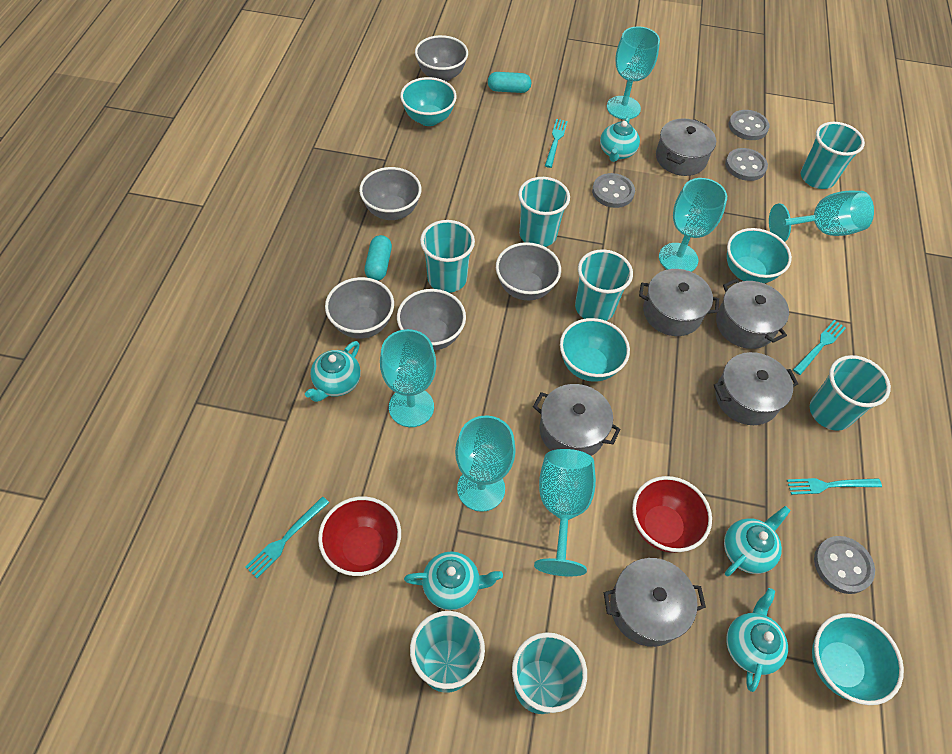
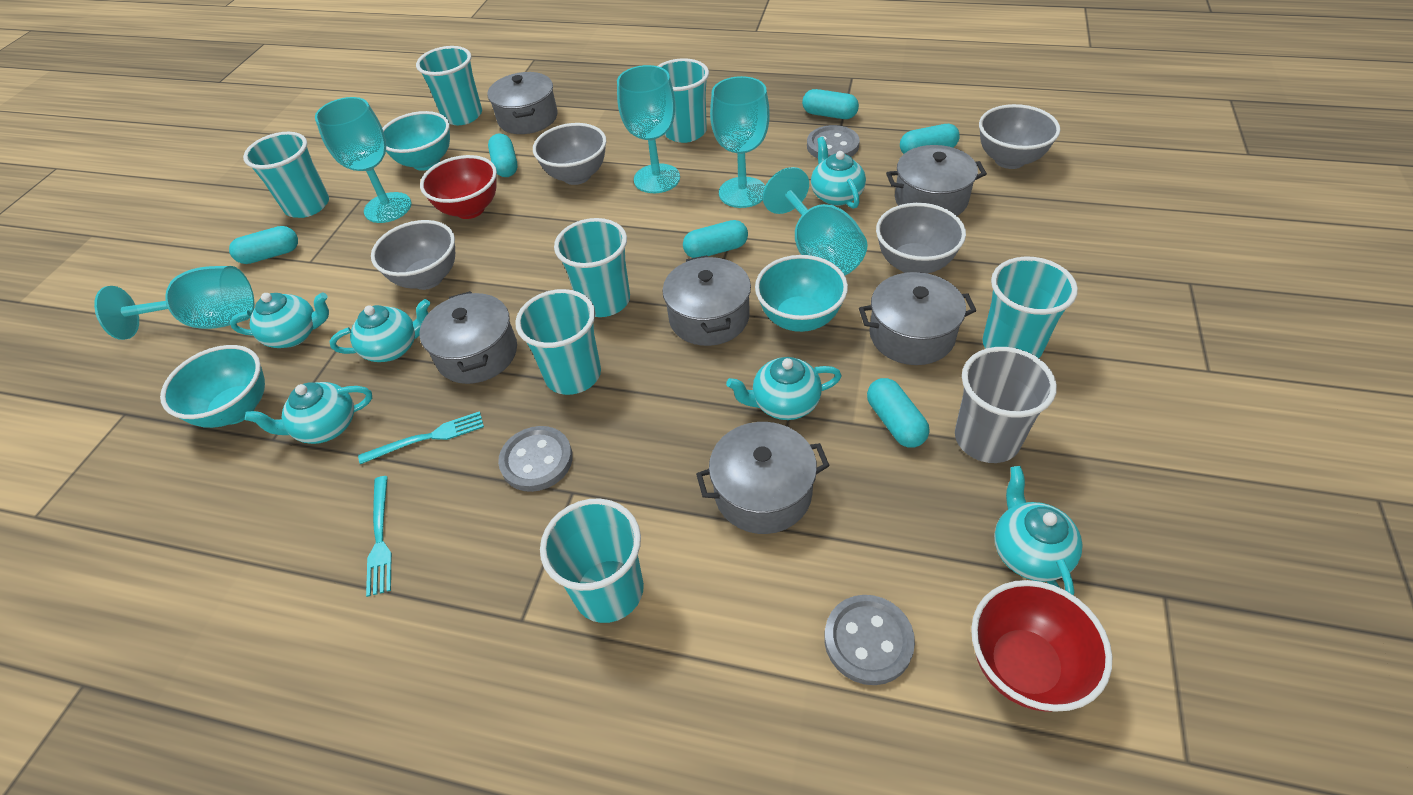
grey bowl: [325,277,394,338] [359,167,421,220] [397,289,466,350] [415,35,468,82] [496,242,561,300] = 5 -> [371,220,455,290] [533,123,606,185] [876,203,966,273] [979,104,1060,169] = 4
grey button: [592,173,635,208] [725,148,768,181] [729,110,770,140] [814,536,875,594] = 4 -> [498,426,573,492] [807,125,860,158] [824,595,915,685] = 3
grey cup: none = 0 -> [955,347,1057,463] = 1
turquoise bowl: [400,77,457,126] [560,318,630,382] [727,228,792,284] [812,613,904,705] = 4 -> [160,345,265,428] [382,111,450,171] [755,255,848,332] = 3
turquoise capsule: [365,235,392,281] [488,72,531,93] = 2 -> [229,226,298,264] [488,133,518,177] [683,220,748,258] [802,89,859,119] [867,378,929,448] [900,124,960,154] = 6
turquoise fork: [245,497,329,578] [545,119,568,168] [787,478,882,495] [793,320,846,375] = 4 -> [358,411,484,464] [366,476,392,597] = 2
turquoise goblet: [380,329,436,427] [455,415,516,512] [534,449,596,577] [607,26,660,120] [659,178,727,272] [769,191,874,242] = 6 -> [94,266,254,340] [315,97,412,223] [617,65,680,193] [710,76,770,208] [763,167,868,275] = 5
turquoise teapot: [305,341,361,402] [404,551,503,610] [600,116,640,162] [724,506,791,576] [726,588,788,692] = 5 -> [230,292,329,348] [245,382,372,444] [330,299,430,362] [726,357,842,420] [811,137,866,209] [994,466,1082,596] = 6

